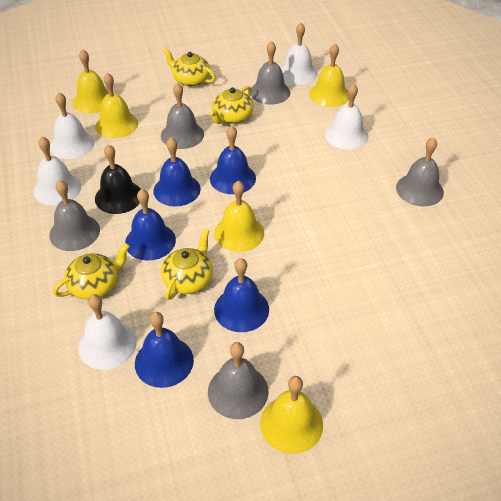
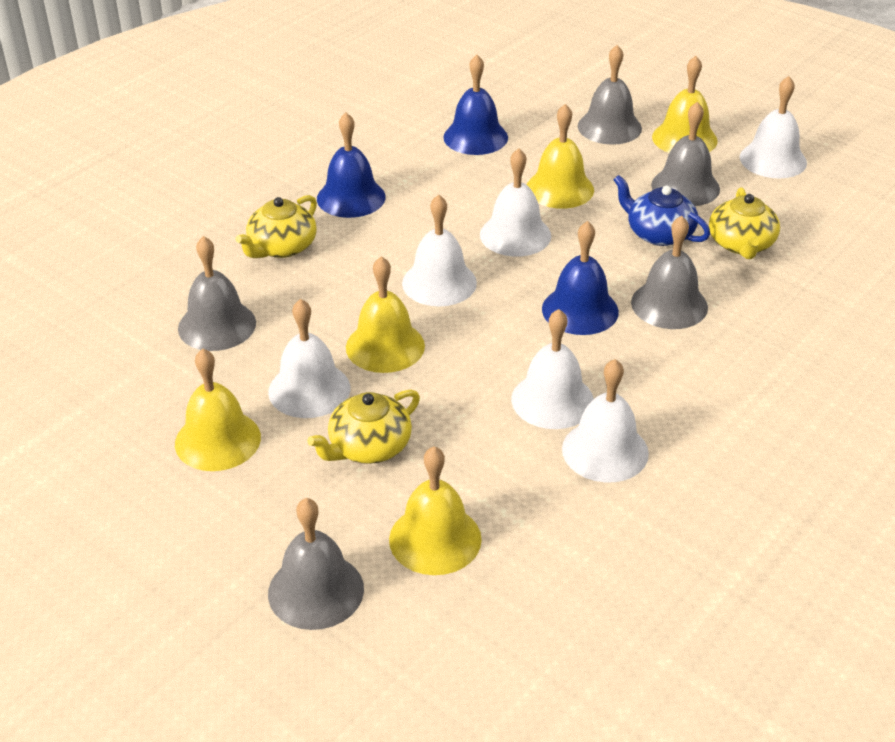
black bell: [95,144,141,214] = 1 -> none = 0
blue bell: [125,189,176,261] [135,312,194,388] [153,137,201,207] [210,126,256,194] [214,258,269,332] = 5 -> [317,113,386,218] [443,55,508,155] [542,221,619,335] = 3
blue teapot: none = 0 -> [614,175,710,246] = 1
white bell: [33,136,81,206] [50,93,94,159] [78,294,137,370] [281,23,318,85] [325,83,369,150] = 5 -> [268,299,350,418] [402,194,477,307] [480,148,551,257] [511,309,594,429] [562,359,649,482] [740,76,807,178] = 6
yellow teapot: [53,243,130,300] [161,229,213,300] [163,48,216,86] [209,86,253,124] = 4 -> [236,195,317,258] [307,390,420,464] [709,187,780,259] = 3

